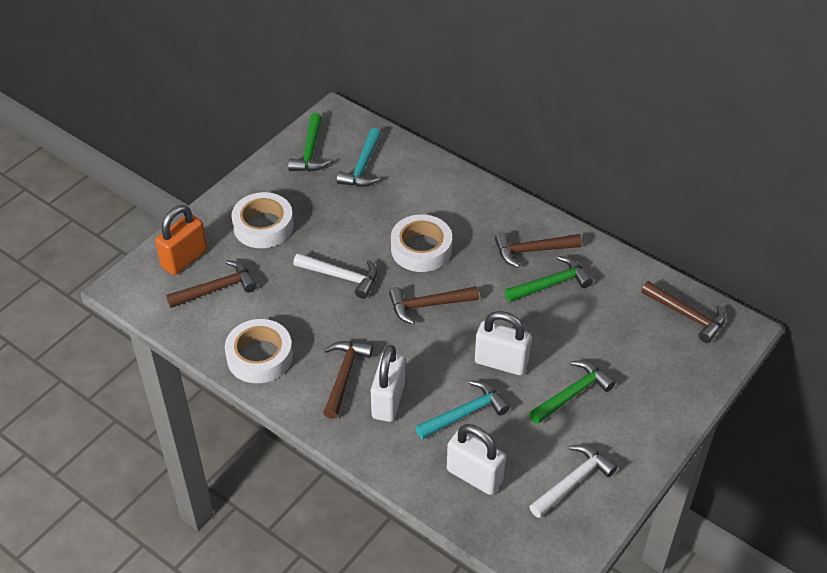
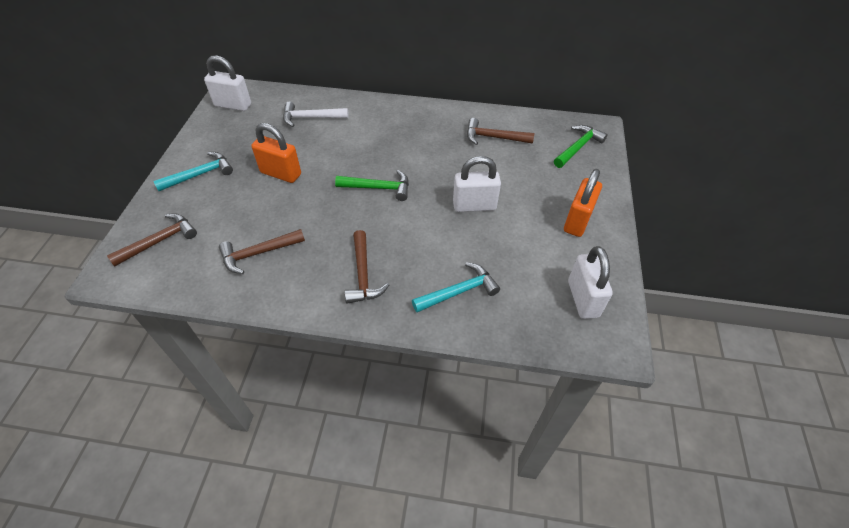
brown hammer: [166,260,257,308] [323,341,373,419] [389,286,479,325] [495,232,582,268] [641,281,726,343] = 5 -> [107,213,197,267] [219,229,305,274] [345,230,389,304] [467,118,534,145] = 4
green hammer: [288,113,331,172] [505,256,593,302] [529,360,616,424] = 3 -> [335,170,409,201] [554,125,608,168] = 2
orange padlock: [155,205,207,275] = 1 -> [252,123,301,183] [564,169,602,237] = 2
white hammer: [293,253,377,299] [529,445,618,518] = 2 -> [283,102,349,127] = 1
white tape: [225,319,293,383] [231,192,294,248] [391,215,452,272] = 3 -> none = 0

